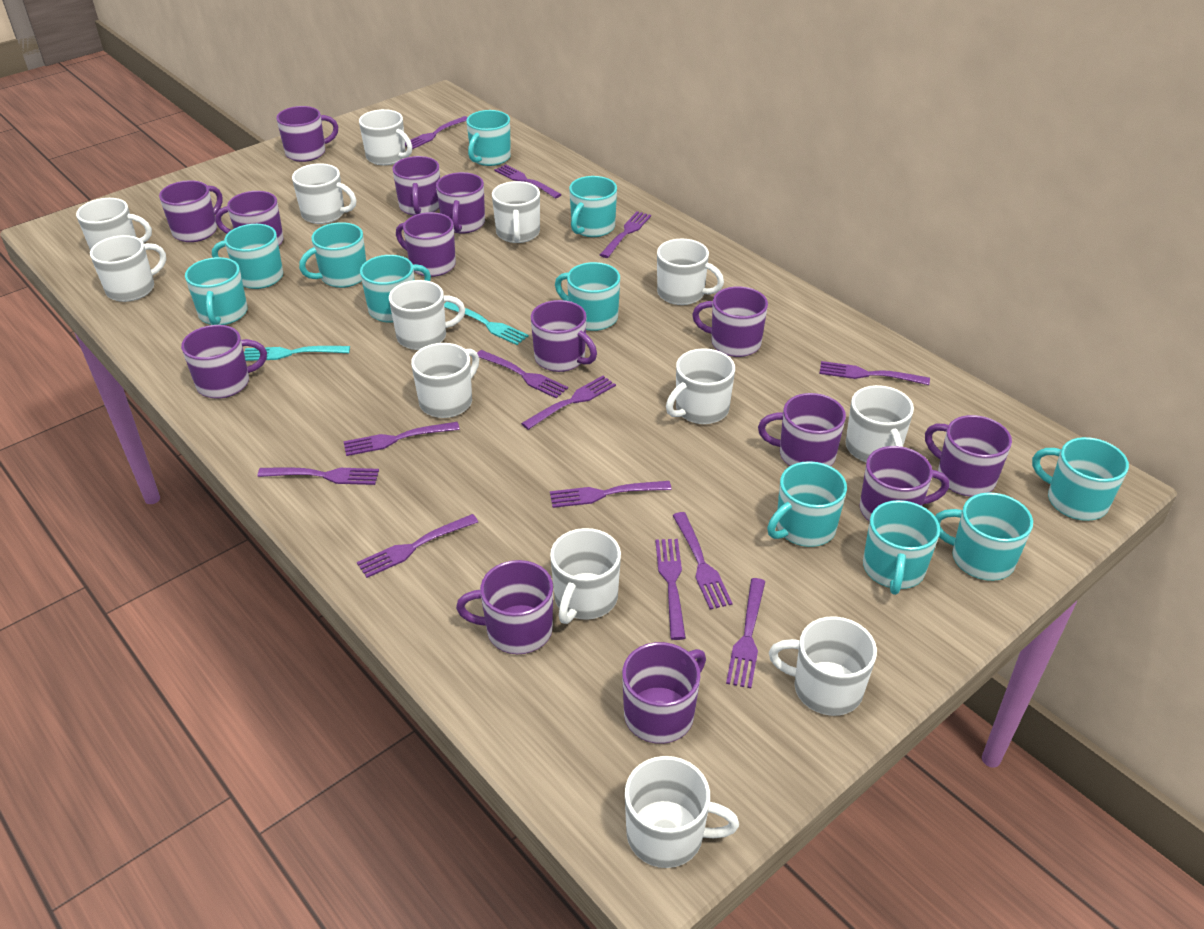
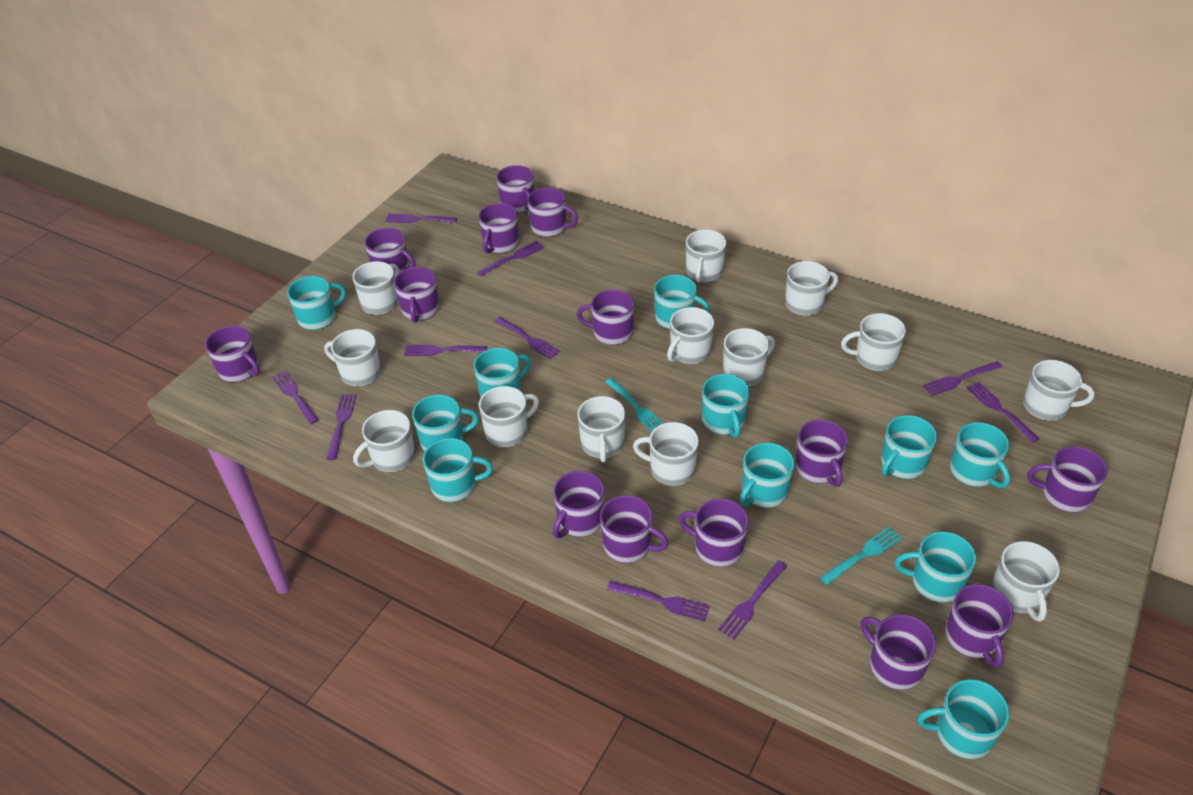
purple fork: [258,468,379,485] [343,422,460,456] [357,514,478,578] [405,116,467,149] [477,350,568,398] [494,164,562,199] [521,376,616,430] [550,481,671,508] [600,211,651,258] [655,539,686,640] [672,512,733,609] [726,578,765,688] [819,361,930,385] = 13 -> [272,371,319,424] [327,394,357,460] [385,213,457,223] [404,345,487,356] [477,240,544,276] [494,317,561,360] [607,581,710,622] [718,561,787,640] [923,361,1002,396] [966,382,1039,443] = 10

